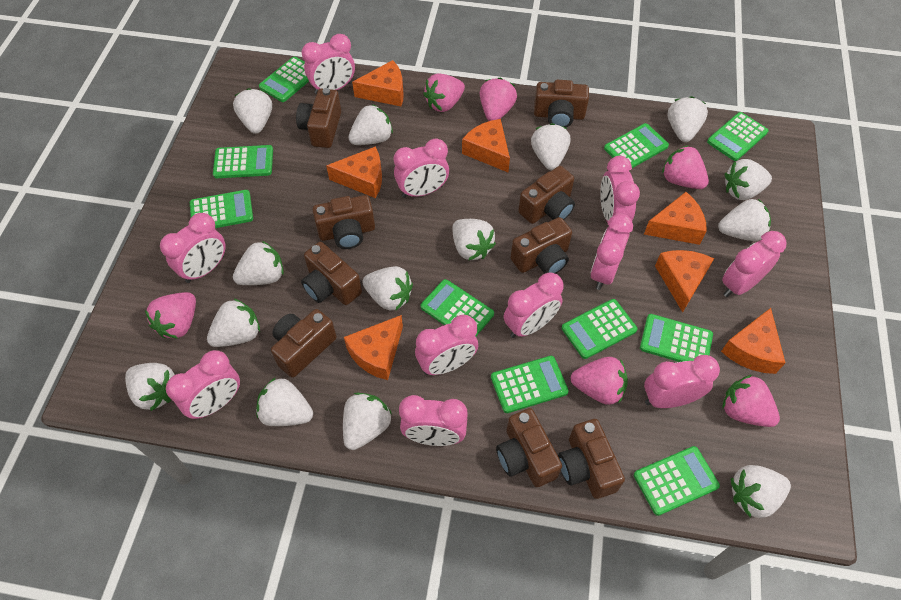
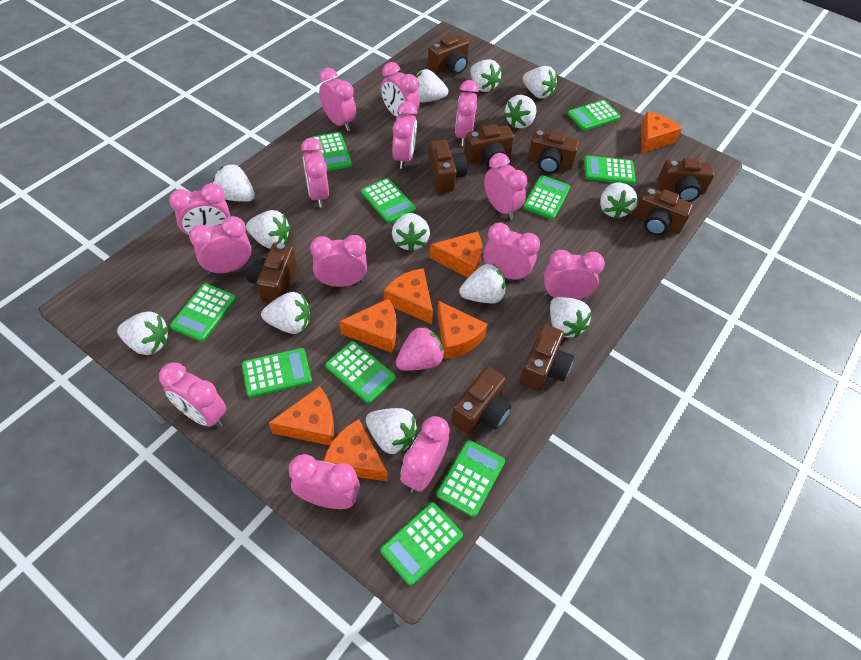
pink clock: [160,213,226,283] [166,350,240,419] [301,34,355,94] [394,139,449,198] [399,395,468,446] [415,315,478,375] [504,273,564,338] [590,214,633,290] [600,156,640,222] [644,355,720,408] [722,231,787,297] = 11 -> [159,362,226,427] [169,183,230,239] [189,216,251,275] [289,454,360,509] [301,138,329,208] [310,235,367,287] [319,68,356,131] [381,62,420,117] [392,102,417,169] [400,416,450,493] [455,80,479,146] [483,223,540,281] [484,153,528,220] [544,250,605,300] = 14
pink strawberry: [145,292,196,339] [423,73,465,112] [480,78,517,121] [571,357,628,405] [662,145,709,189] [722,374,780,427] = 6 -> [396,326,445,371] = 1
white strawberry: [125,363,175,411] [207,298,260,347] [233,88,272,134] [233,241,284,285] [256,377,313,426] [343,393,392,450] [348,104,393,145] [362,266,413,311] [452,219,496,260] [531,123,570,170] [667,96,708,142] [718,199,771,241] [725,159,772,200] [731,465,791,518] = 14 -> [117,311,169,355] [213,164,255,202] [246,210,290,249] [261,292,310,334] [366,408,418,456] [392,213,430,252] [415,69,449,102] [459,264,506,304] [470,59,501,92] [504,95,536,128] [522,66,557,99] [550,297,592,338] [600,182,637,219] = 13

